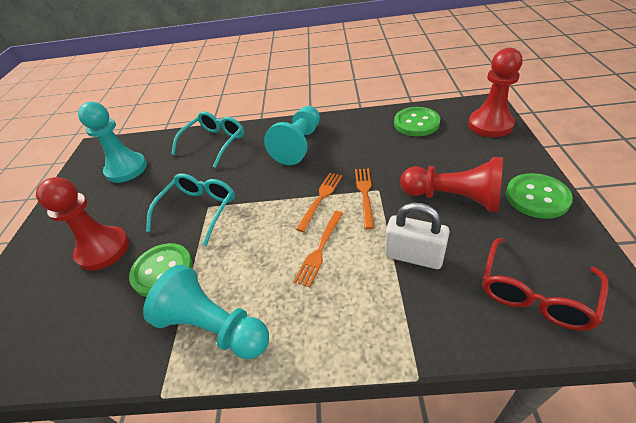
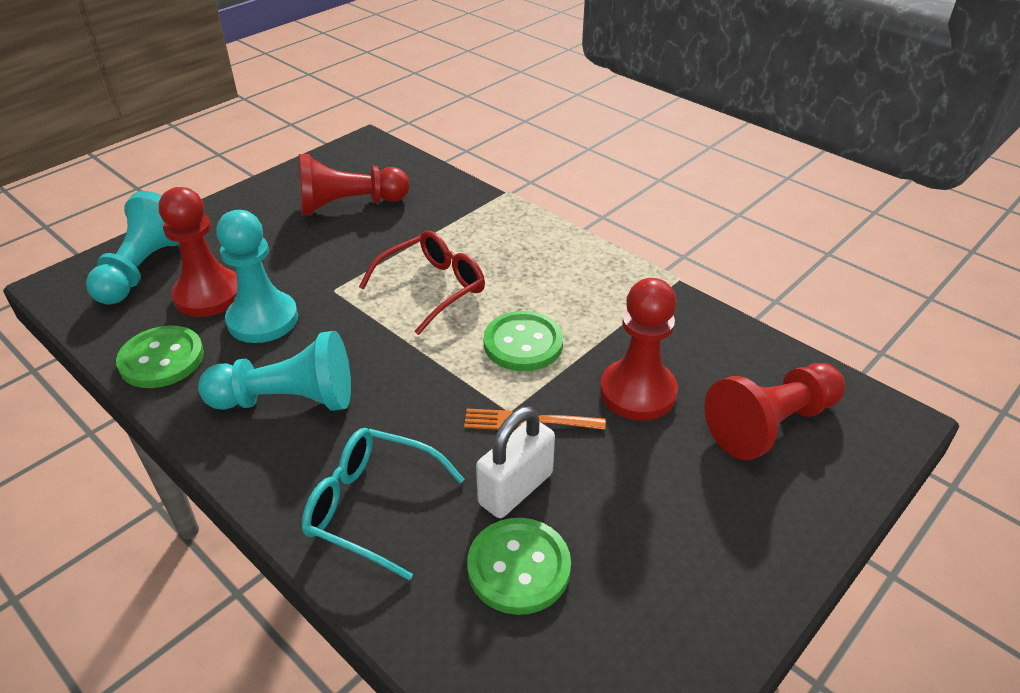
orange fork: [293,211,344,287] [296,173,342,232] [355,168,375,229] = 3 -> [464,409,605,430] = 1
red pawn: [36,177,129,271] [400,157,503,212] [468,48,522,137] = 3 -> [159,187,237,317] [298,154,409,215] [600,278,678,421] [704,363,845,460] = 4
turquoise glasses: [146,173,235,246] [171,111,244,168] = 2 -> [302,428,465,580] = 1

